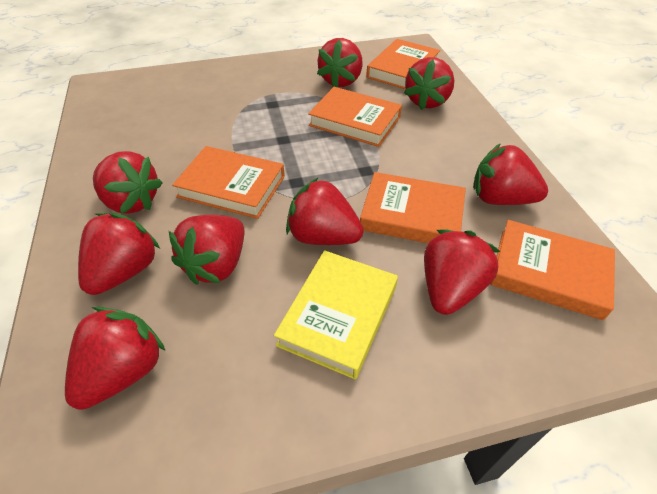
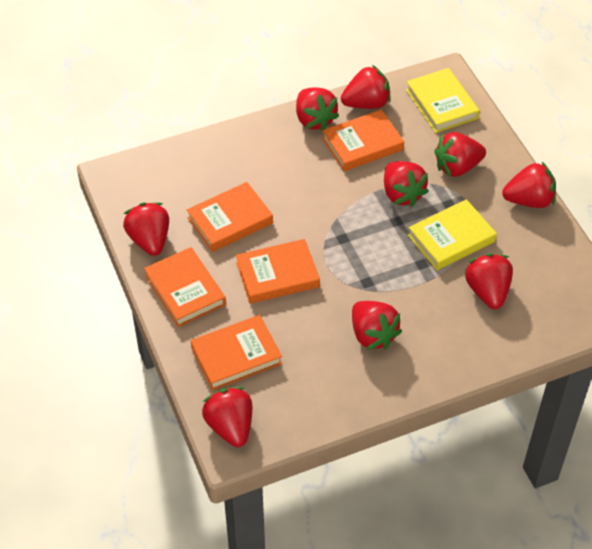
yellow book: [274,250,398,379] = 1 -> [406,68,479,133] [408,199,497,270] = 2

